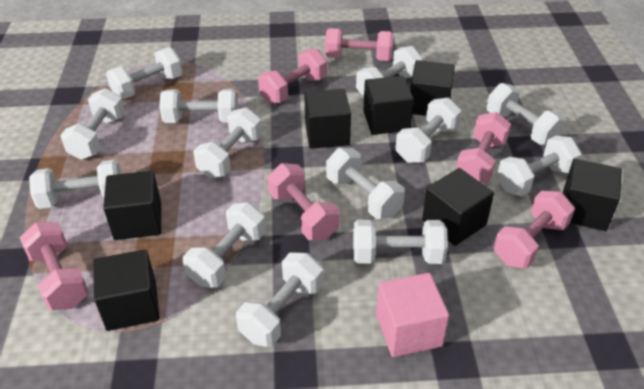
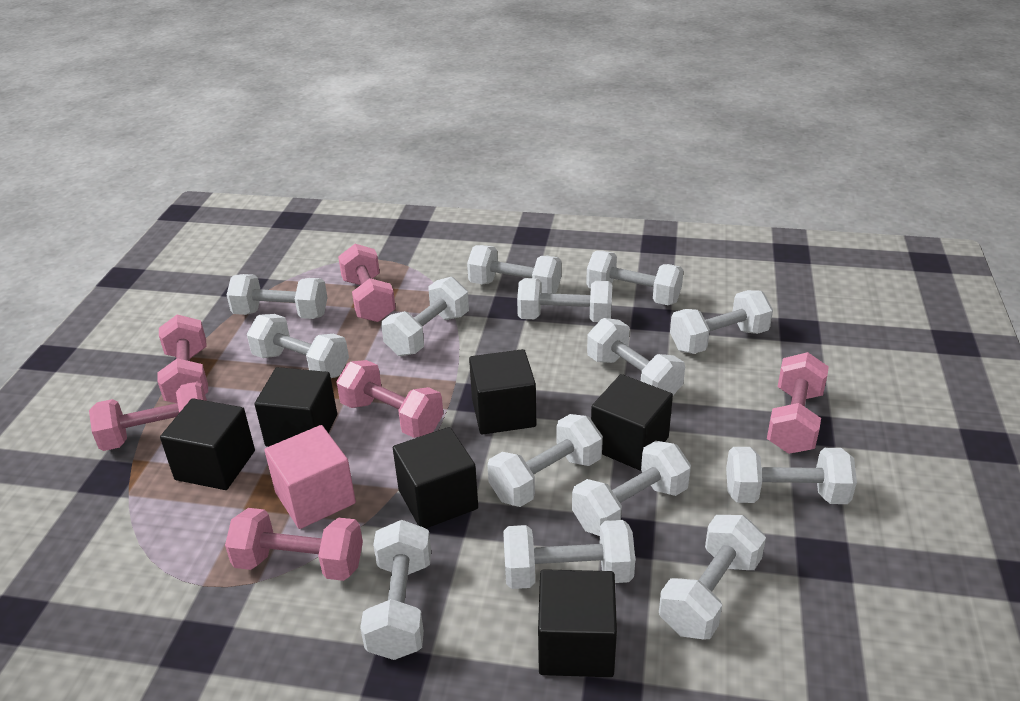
black cube: [93,249,160,331] [103,171,161,240] [304,89,351,149] [363,76,414,135] [410,60,455,116] [422,168,494,246] [563,159,622,231] = 7 -> [160,398,255,490] [254,367,337,447] [393,427,478,528] [469,349,536,435] [538,569,617,677] [591,374,673,471] = 6
white dumbbell: [29,159,122,209] [60,88,125,160] [106,47,183,99] [159,89,238,123] [183,202,266,288] [193,108,262,178] [236,252,323,347] [326,148,405,219] [353,220,448,264] [356,46,423,97] [395,98,461,163] [487,83,566,145] [497,136,582,196] = 13 -> [227,274,328,319] [247,314,349,378] [360,520,431,660] [381,277,469,356] [467,245,562,294] [488,414,603,507] [503,520,635,589] [517,278,613,322] [572,441,691,536] [586,251,684,305] [587,318,685,395] [659,515,766,640] [670,290,773,354] [726,447,857,504] = 14

